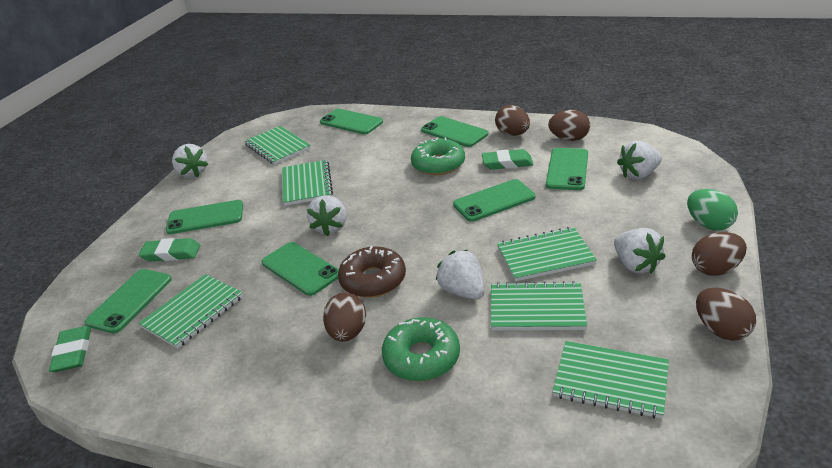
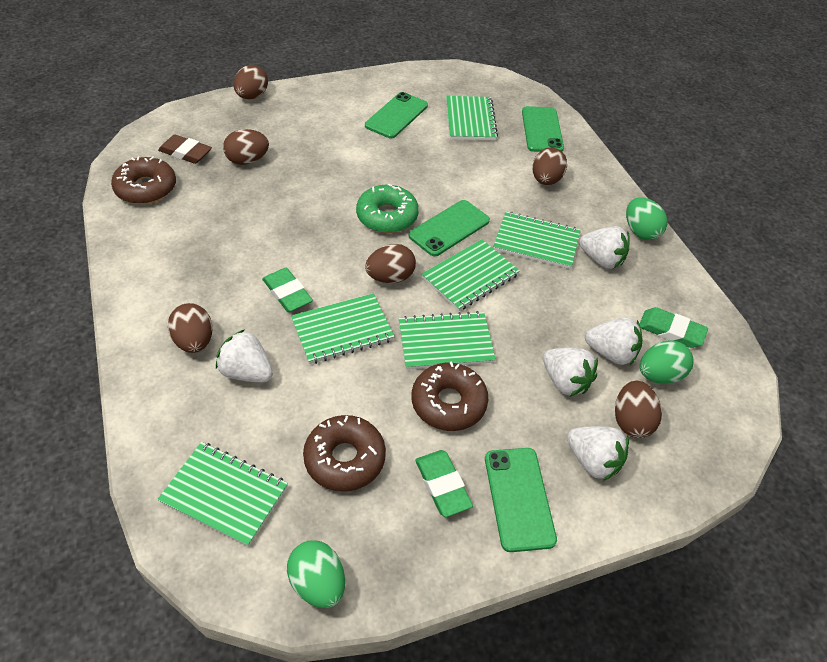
brown donut: [338,246,406,298] = 1 -> [111,157,176,204] [303,415,386,492] [412,361,489,431] = 3
brown egg: [323,292,366,342] [495,105,530,136] [548,110,590,141] [692,232,747,276] [696,288,756,341] = 5 -> [168,303,213,353] [223,129,269,165] [234,65,268,99] [365,244,416,283] [532,147,567,185] [615,381,662,438] = 6
brown eraser: none = 0 -> [158,135,212,164] = 1
green donut: [382,317,460,381] [411,137,465,175] = 2 -> [356,184,419,233] = 1
green egg: [687,189,738,231] = 1 -> [287,540,345,608] [626,198,668,240] [640,341,693,384] = 3
green phone: [85,269,172,333] [166,200,243,234] [261,242,339,296] [320,109,383,134] [421,116,488,147] [453,179,535,222] [546,148,588,190] = 7 -> [365,92,428,138] [409,200,490,256] [485,448,557,552] [522,106,564,152] = 4

